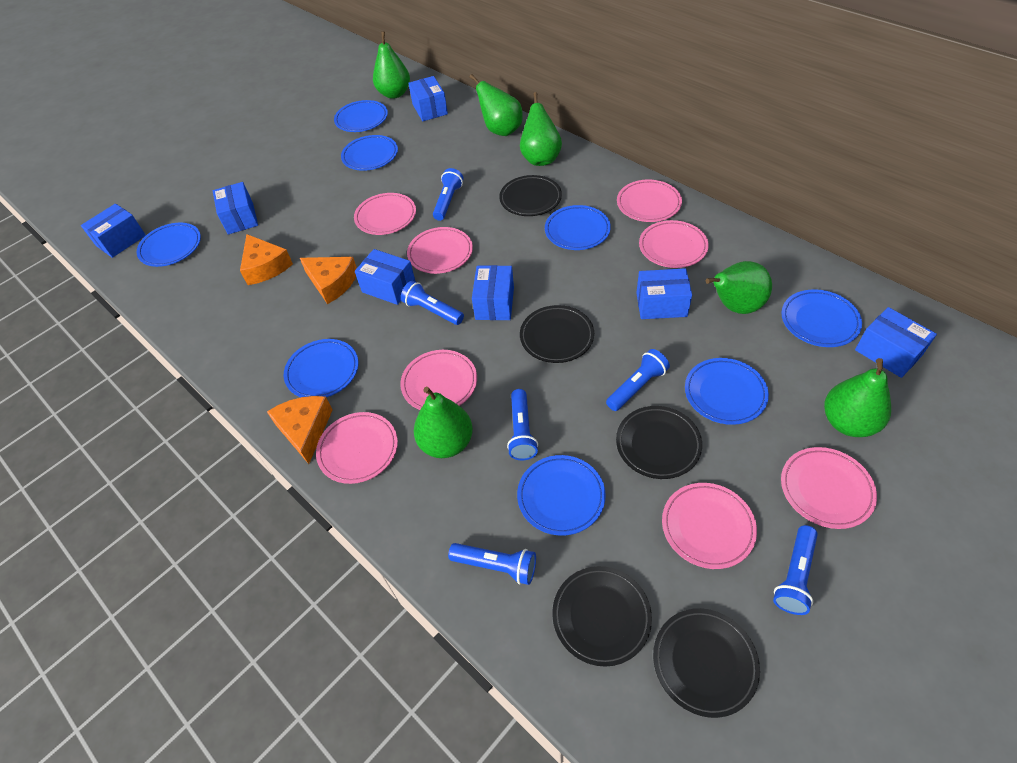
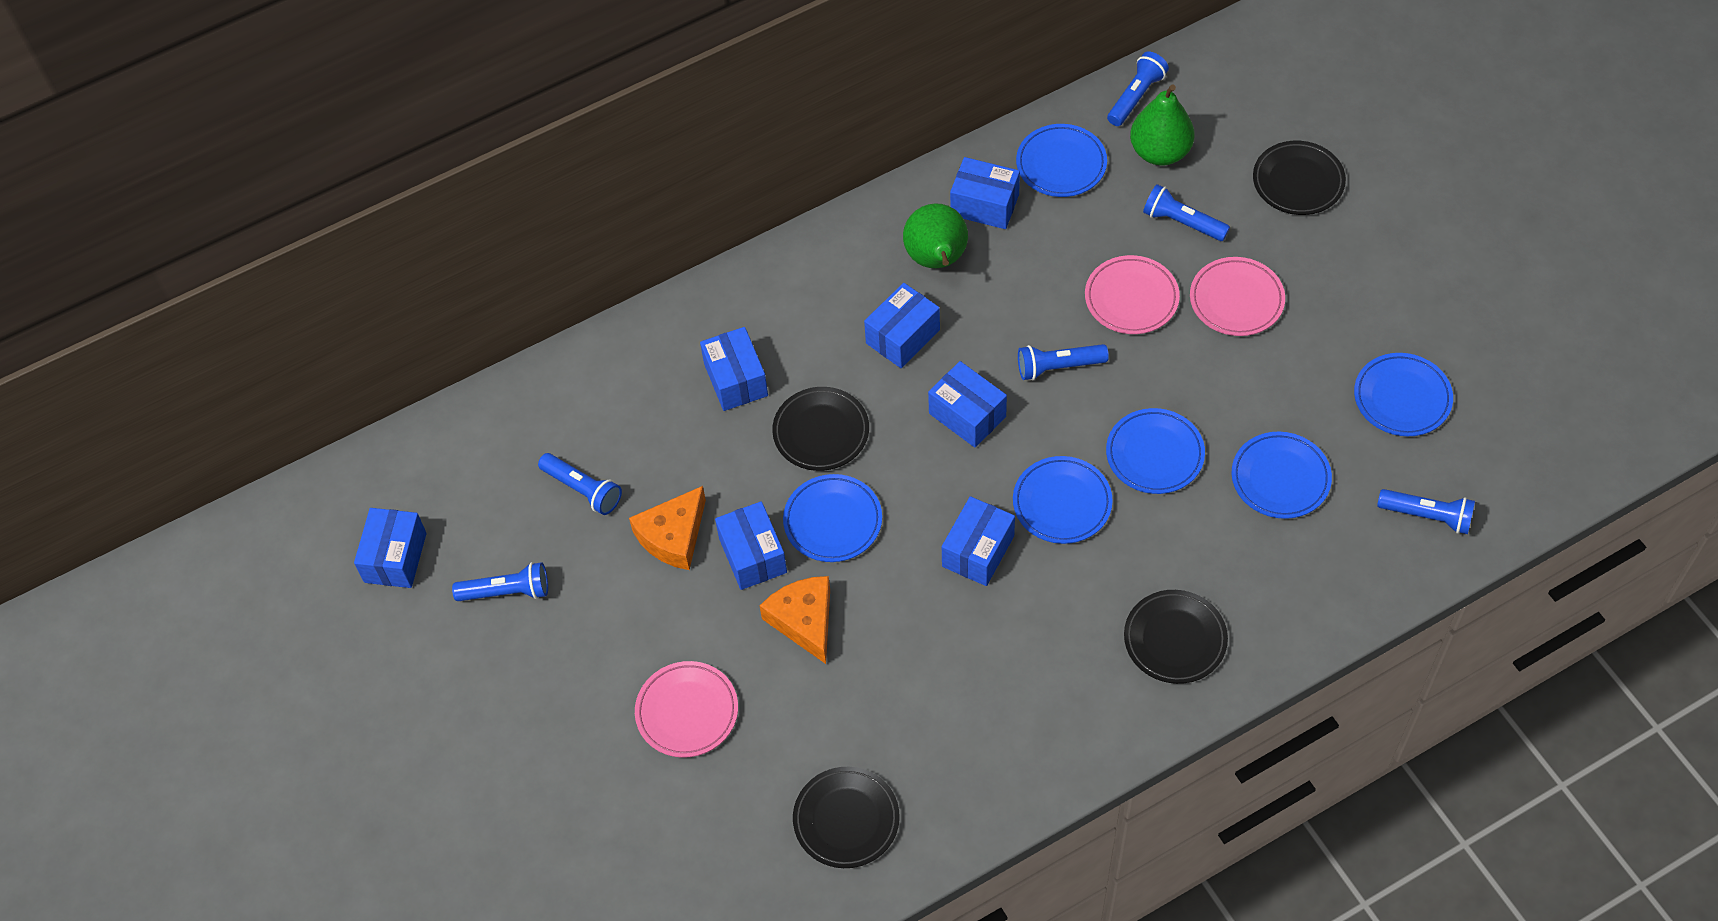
black plate: [499,175,562,216] [520,305,594,363] [552,566,652,667] [616,406,702,479] [653,608,760,718] = 5 -> [772,387,869,471] [793,767,900,868] [1124,590,1228,684] [1253,141,1346,215] = 4
blue plate: [137,223,201,267] [284,339,359,397] [334,100,388,132] [341,135,398,171] [517,455,606,536] [545,205,611,250] [685,358,769,425] [781,289,862,347] = 8 -> [783,474,882,562] [1013,456,1113,544] [1016,124,1107,197] [1106,408,1205,494] [1232,432,1332,519] [1354,353,1453,436] = 6
green pear: [373,31,410,99] [414,387,473,458] [470,74,523,136] [520,92,562,166] [706,261,772,314] [824,358,891,437] = 6 -> [903,203,968,268] [1130,84,1195,166] = 2
orange cheese: [240,234,293,285] [267,396,332,464] [300,257,357,304] = 3 -> [629,486,706,570] [760,576,830,664] = 2
pink plate: [316,412,398,484] [354,193,416,235] [400,350,477,410] [407,227,473,274] [617,180,682,222] [639,220,709,268] [662,483,757,569] [781,447,877,529] = 8 -> [635,661,738,758] [1085,255,1180,334] [1190,257,1285,336] = 3

